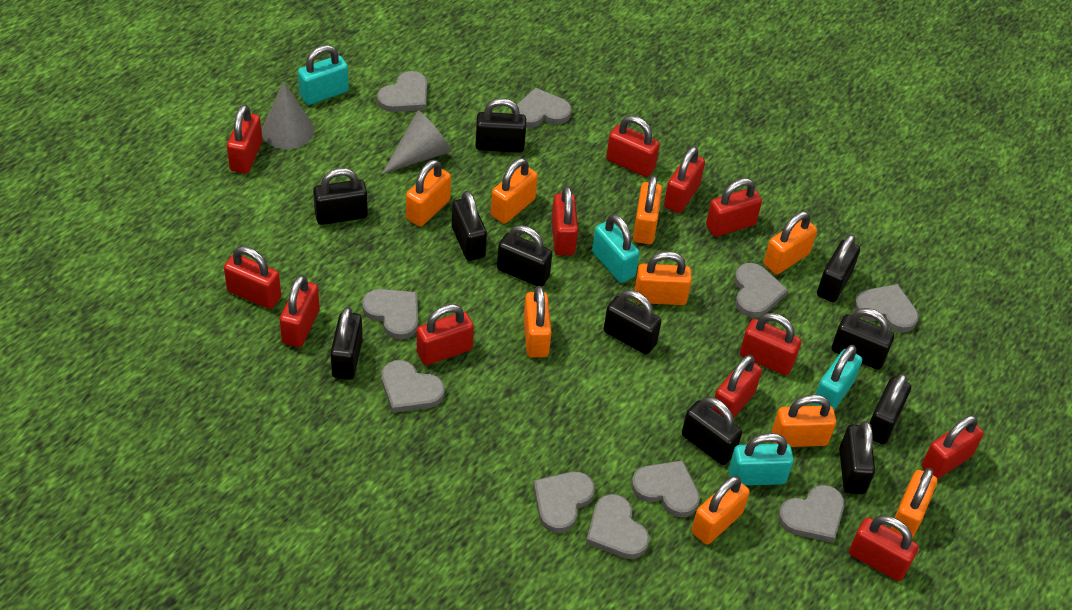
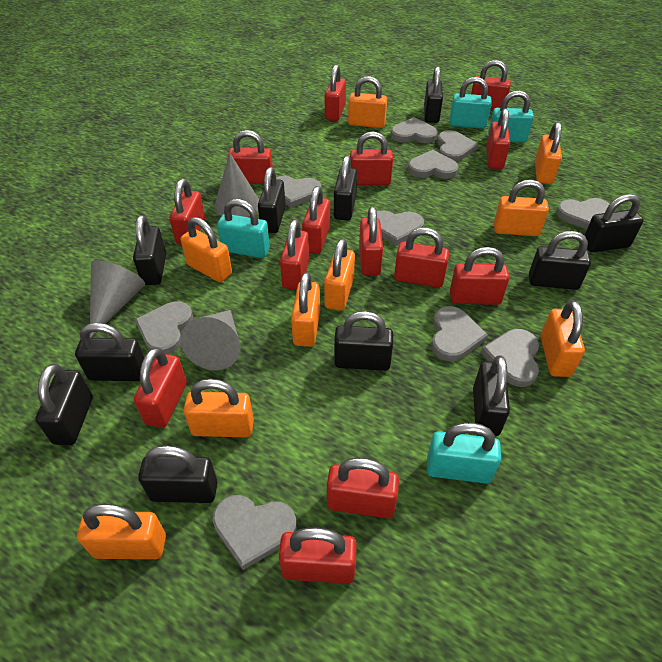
grey cone: [262,81,314,149] [382,111,451,174] = 2 -> [90,260,145,338] [180,310,240,371] [214,153,259,217] = 3
red padlock: [224,246,281,309] [227,104,262,174] [280,275,320,347] [417,304,474,365] [552,186,578,255] [606,116,660,177] [664,146,705,213] [706,178,762,237] [712,355,762,418] [740,313,801,375] [849,515,919,581] [922,415,984,479] = 12 -> [134,347,187,428] [169,179,205,245] [228,130,273,184] [279,527,357,584] [280,219,310,290] [302,186,330,254] [325,65,346,121] [327,458,399,519] [350,131,393,185] [359,206,383,275] [394,228,449,288] [450,247,509,305] [471,60,511,110] [486,108,510,169] = 14

